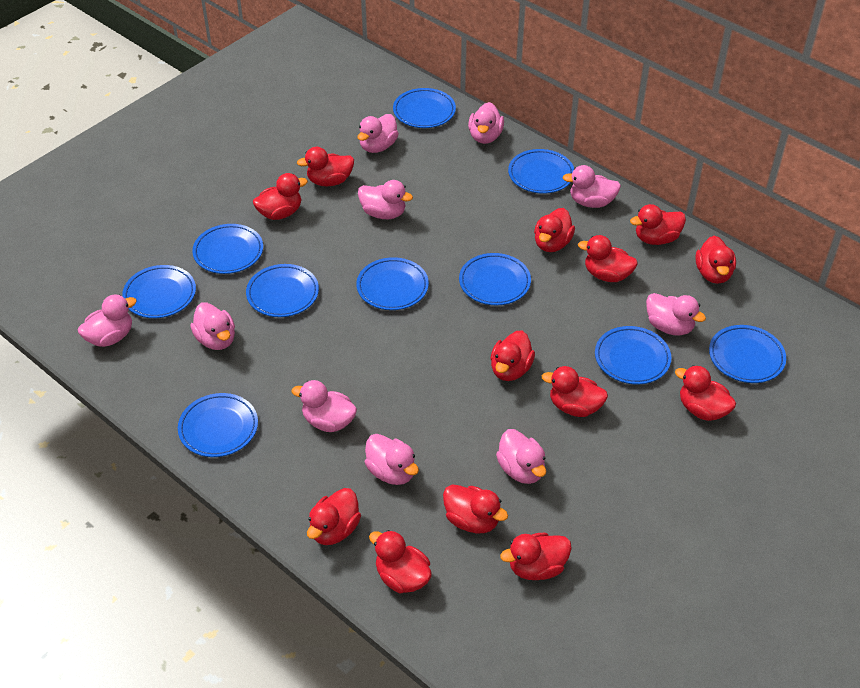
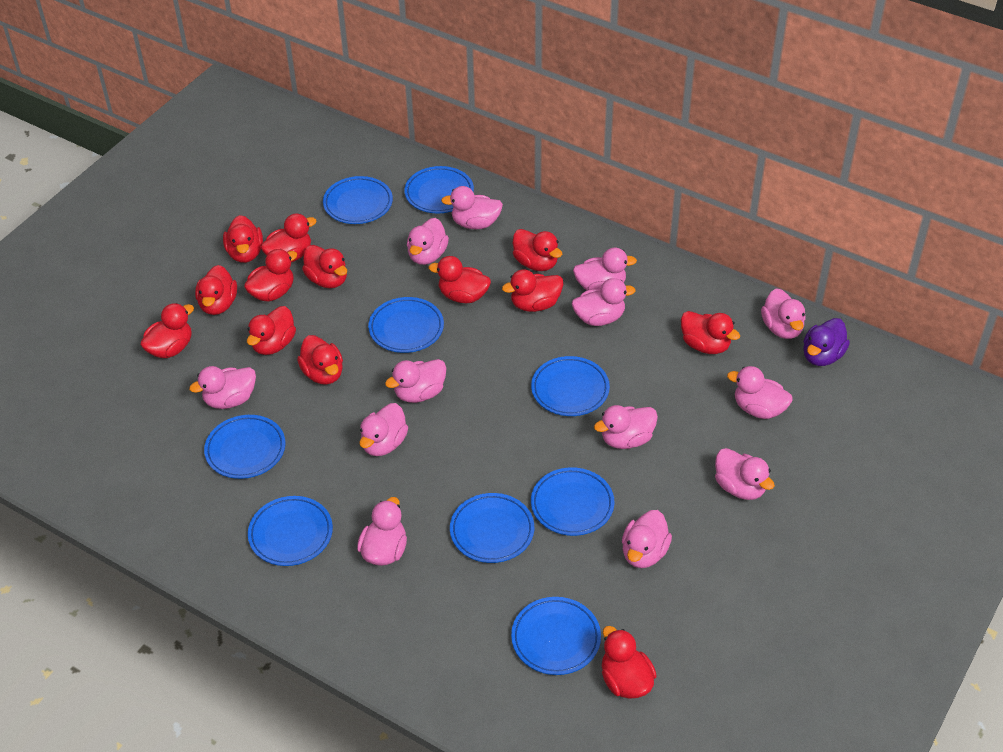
blue plate: [122,265,196,318] [178,393,258,457] [192,224,263,274] [246,264,319,317] [356,257,429,310] [393,88,456,128] [459,253,531,305] [508,149,574,194] [595,326,671,384] [709,325,786,383] = 10 -> [204,415,285,479] [248,496,333,566] [323,176,393,224] [368,297,444,353] [404,166,474,214] [450,493,534,563] [511,597,601,675] [531,356,610,416] [531,467,614,536] = 9
pink duck: [78,294,137,347] [190,302,235,350] [291,380,357,432] [357,114,399,153] [358,180,413,219] [365,434,419,485] [468,102,504,144] [496,429,546,484] [562,165,621,208] [646,293,706,336] = 10 -> [189,366,256,409] [357,497,407,566] [359,403,408,456] [385,359,446,403] [407,218,449,265] [441,186,503,229] [572,278,636,326] [573,248,637,290] [594,405,658,449] [622,510,672,568] [715,448,775,500] [727,366,793,419] [761,288,806,339] = 13
purple duck: none = 0 -> [803,318,850,366] = 1

